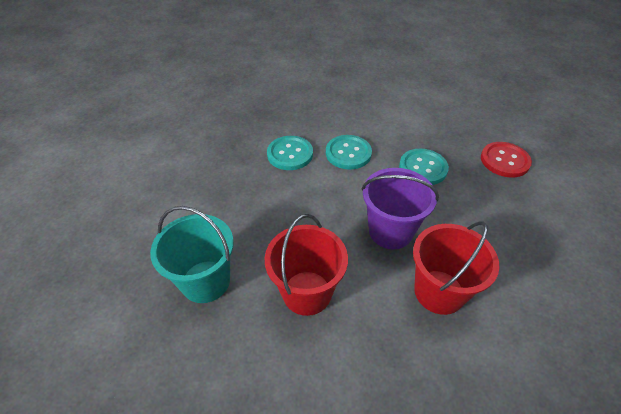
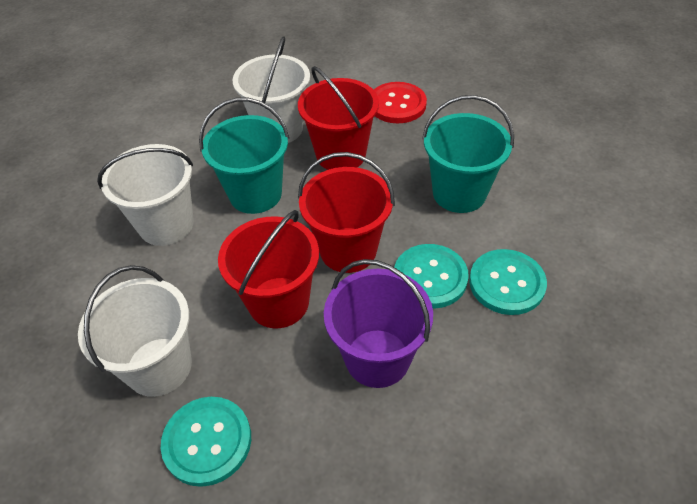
red bucket: [265,214,348,316] [413,221,499,315] = 2 -> [218,210,319,328] [298,66,379,170] [298,152,395,273] = 3
turquoise bucket: [150,206,234,303] = 1 -> [199,98,289,214] [422,95,514,213] = 2
white bucket: none = 0 -> [78,265,192,397] [97,144,194,246] [233,36,310,143] = 3

